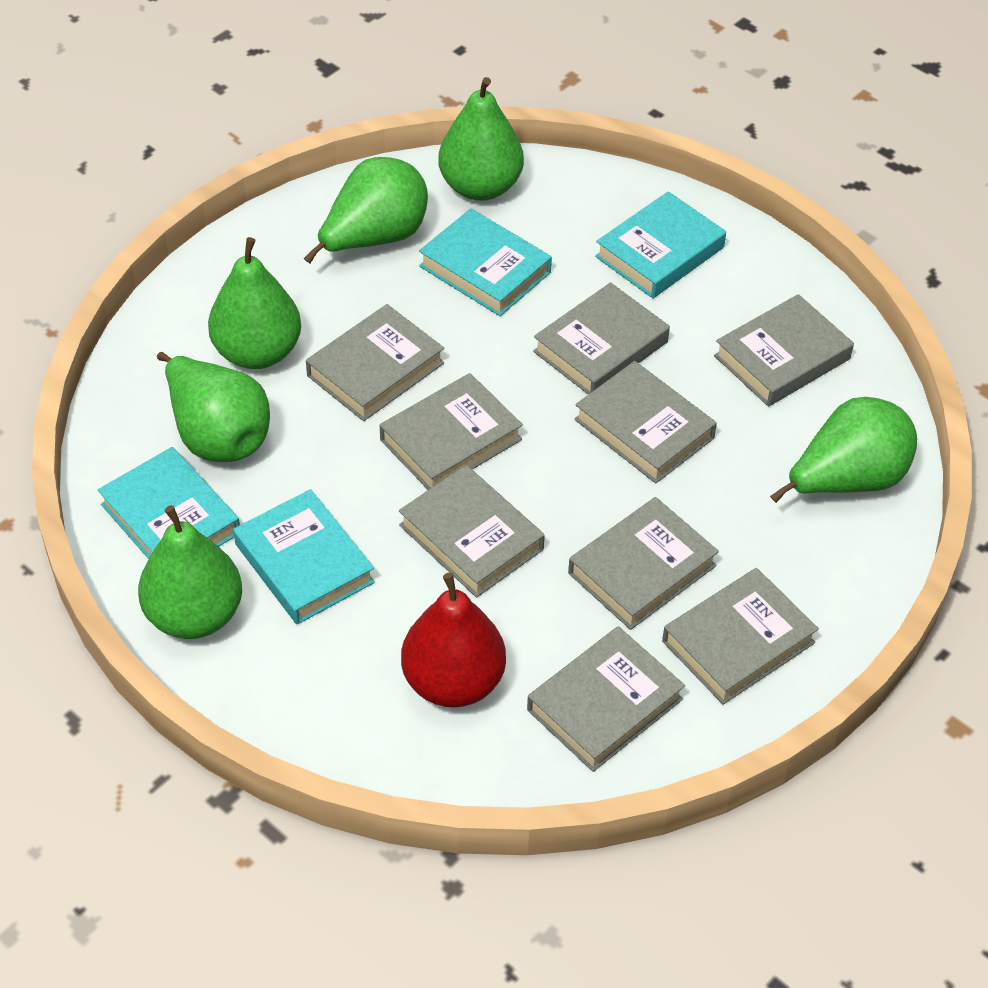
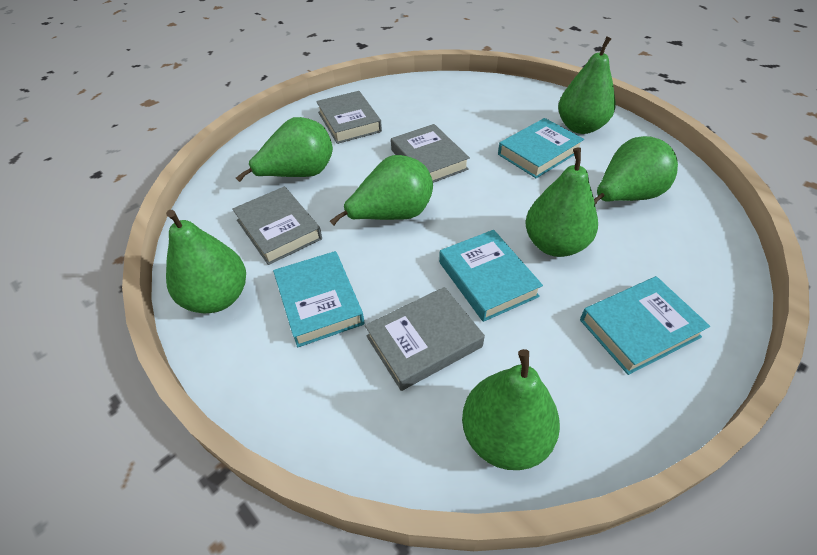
green pear: [138,505,242,639] [157,352,270,462] [208,237,301,369] [304,157,428,264] [438,77,524,201] [770,397,917,503] = 6 -> [166,210,246,313] [236,117,333,182] [330,155,433,226] [462,349,560,470] [525,147,598,257] [558,37,616,134] [594,136,678,204] = 7
grey book: [306,304,444,421] [380,373,523,490] [399,465,545,598] [527,626,685,772] [533,282,670,394] [568,497,719,630] [574,361,717,483] [662,568,819,705] [714,294,854,407] = 9 -> [232,186,322,265] [316,91,382,144] [365,287,485,391] [391,124,470,183] = 4
red pear: [401,573,506,708] = 1 -> none = 0

